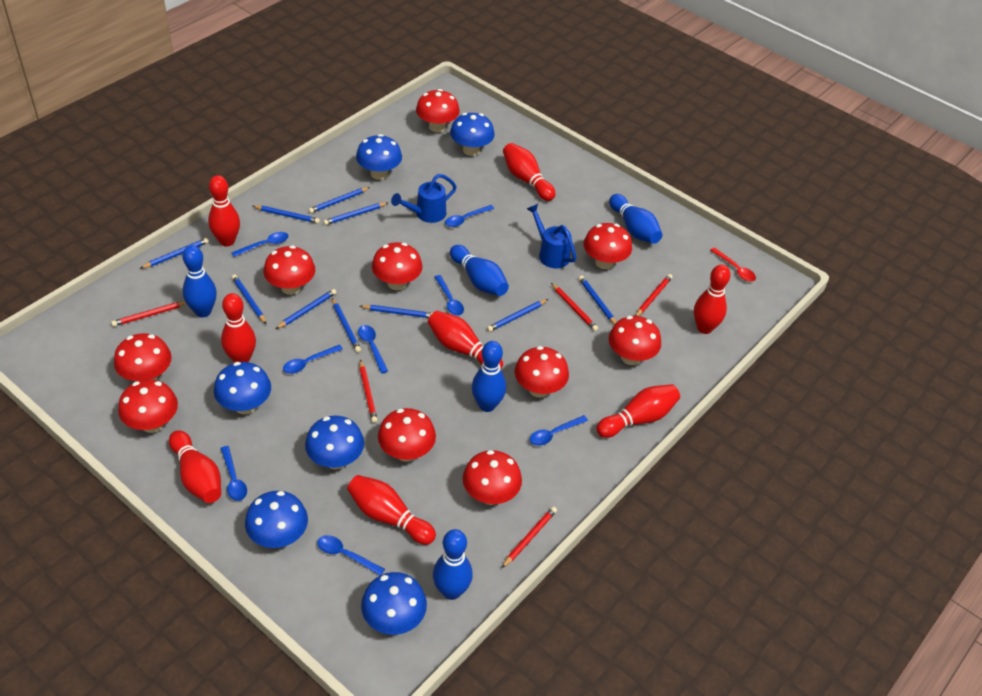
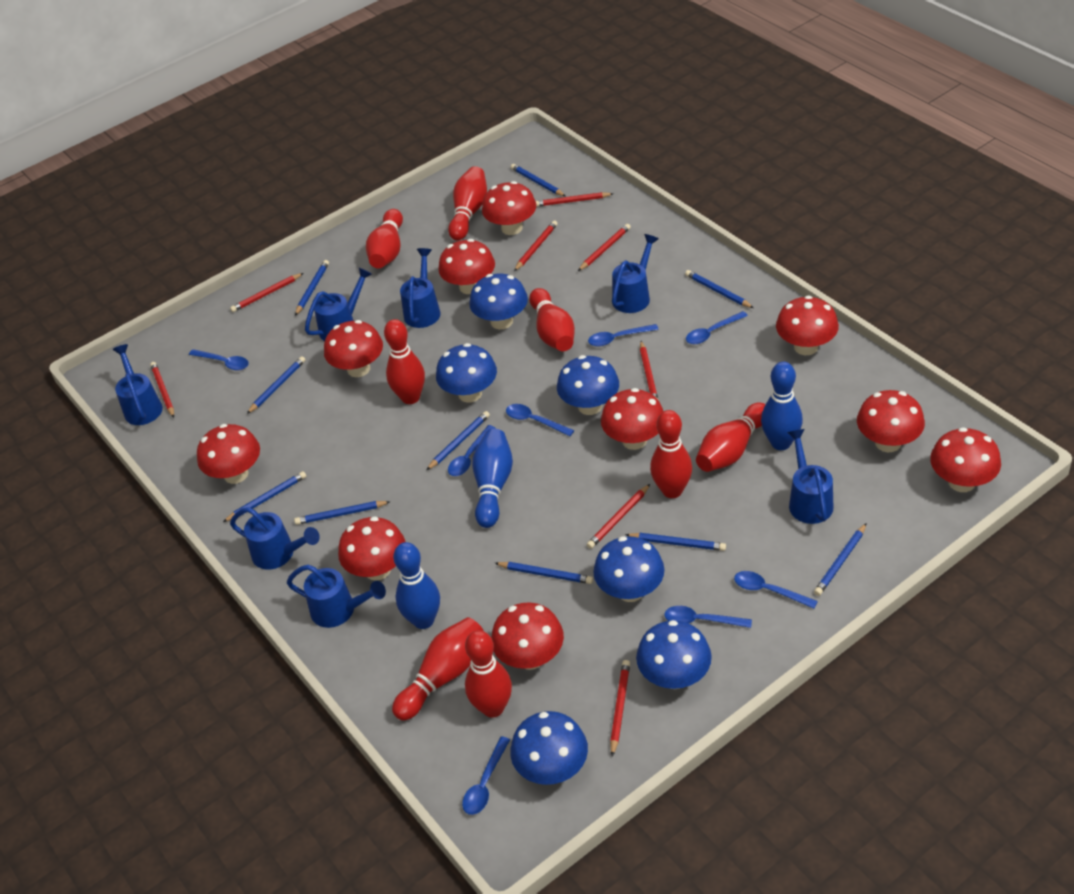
blue bowling pin: [182,245,217,317] [433,529,473,600] [450,245,509,296] [472,341,506,412] [609,194,662,244] = 5 -> [393,542,440,629] [472,429,513,528] [761,362,803,450] = 3
blue watering can: [391,174,457,223] [527,204,577,268] = 2 -> [113,344,163,425] [230,507,320,569] [287,565,386,628] [305,267,372,341] [400,248,441,328] [612,234,659,313] [787,429,833,524] = 7
red pencil: [111,301,186,327] [359,360,377,423] [502,507,557,568] [551,283,598,331] [635,274,672,316] = 5 -> [150,362,174,418] [230,273,303,312] [514,221,558,271] [536,192,613,207] [578,224,631,271] [587,484,650,549] [610,660,630,757] [640,341,658,399] = 8
red spoon: [710,247,756,282] = 1 -> none = 0

